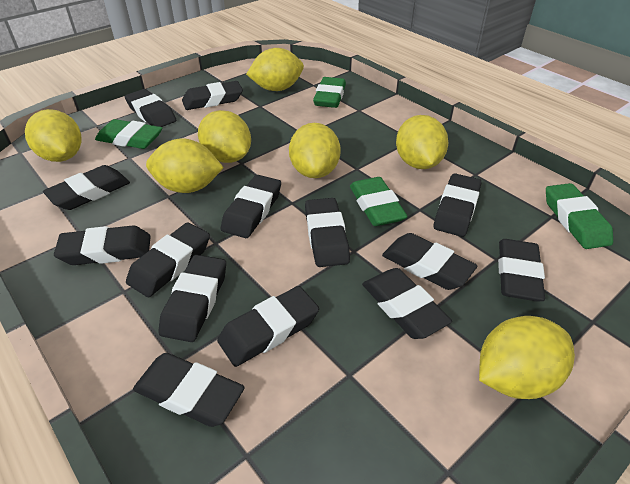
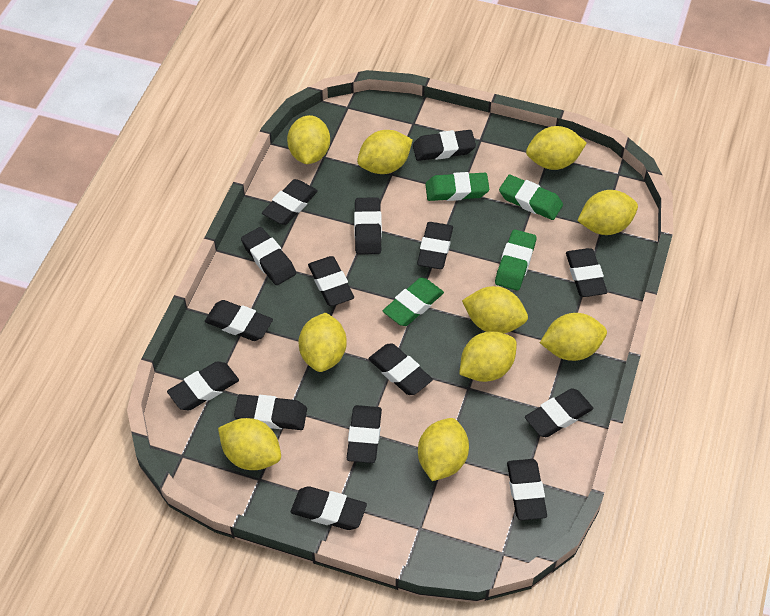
black eraser: [43,165,130,210] [54,225,151,265] [125,89,176,127] [126,222,210,297] [133,353,245,427] [158,255,226,342] [182,81,243,110] [217,286,319,367] [221,175,281,238] [305,198,350,267] [362,268,452,339] [382,233,478,290] [433,173,481,237] [498,239,545,302] = 14 -> [167,361,239,410] [205,300,273,341] [234,394,307,430] [241,227,296,285] [262,179,318,225] [291,486,367,530] [308,256,354,306] [347,405,382,463] [354,197,382,255] [368,343,433,395] [413,130,476,161] [417,222,453,269] [507,459,547,520] [525,388,593,437] [566,248,607,297] = 15
yellow lemon: [25,109,81,162] [146,138,224,193] [198,110,251,163] [246,48,304,91] [289,123,341,178] [396,115,448,169] [479,316,575,399] = 7 -> [218,418,281,470] [287,115,330,164] [299,313,347,372] [357,130,413,174] [418,418,469,481] [459,331,517,382] [462,286,528,333] [526,126,587,170] [540,313,607,361] [577,190,638,235] = 10

